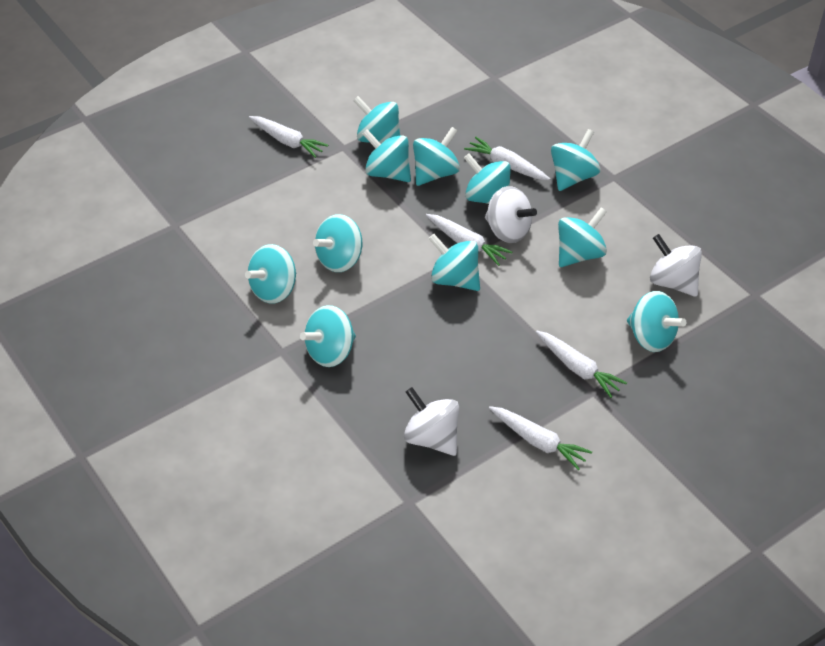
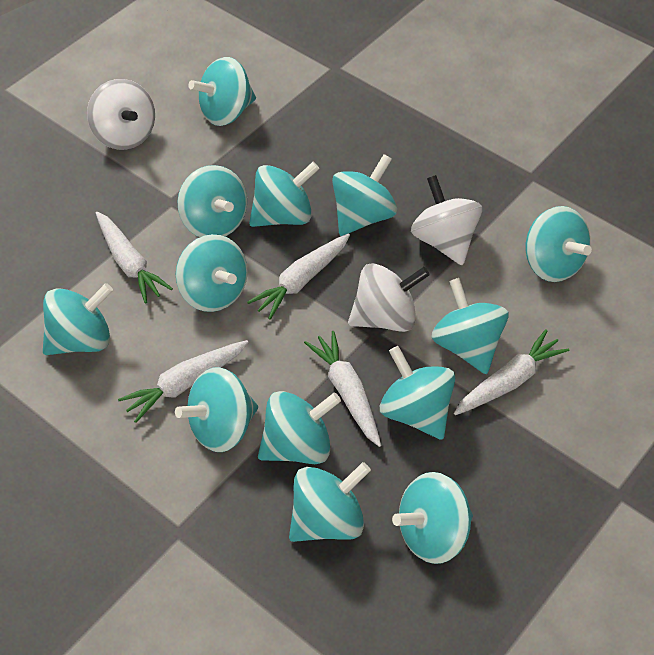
turquoise spinning top: [245,244,296,304] [300,305,356,367] [313,214,362,272] [353,96,400,144] [362,129,411,182] [413,127,460,186] [428,234,480,291] [464,153,510,204] [551,129,600,191] [558,207,607,267] [627,291,686,352] = 11 -> [43,283,113,355] [175,234,248,312] [175,367,258,452] [177,165,247,237] [188,57,256,126] [249,162,319,227] [258,391,341,464] [289,462,371,542] [332,154,397,236] [380,346,455,440] [392,472,473,564] [431,278,508,374] [526,206,592,282] = 13

